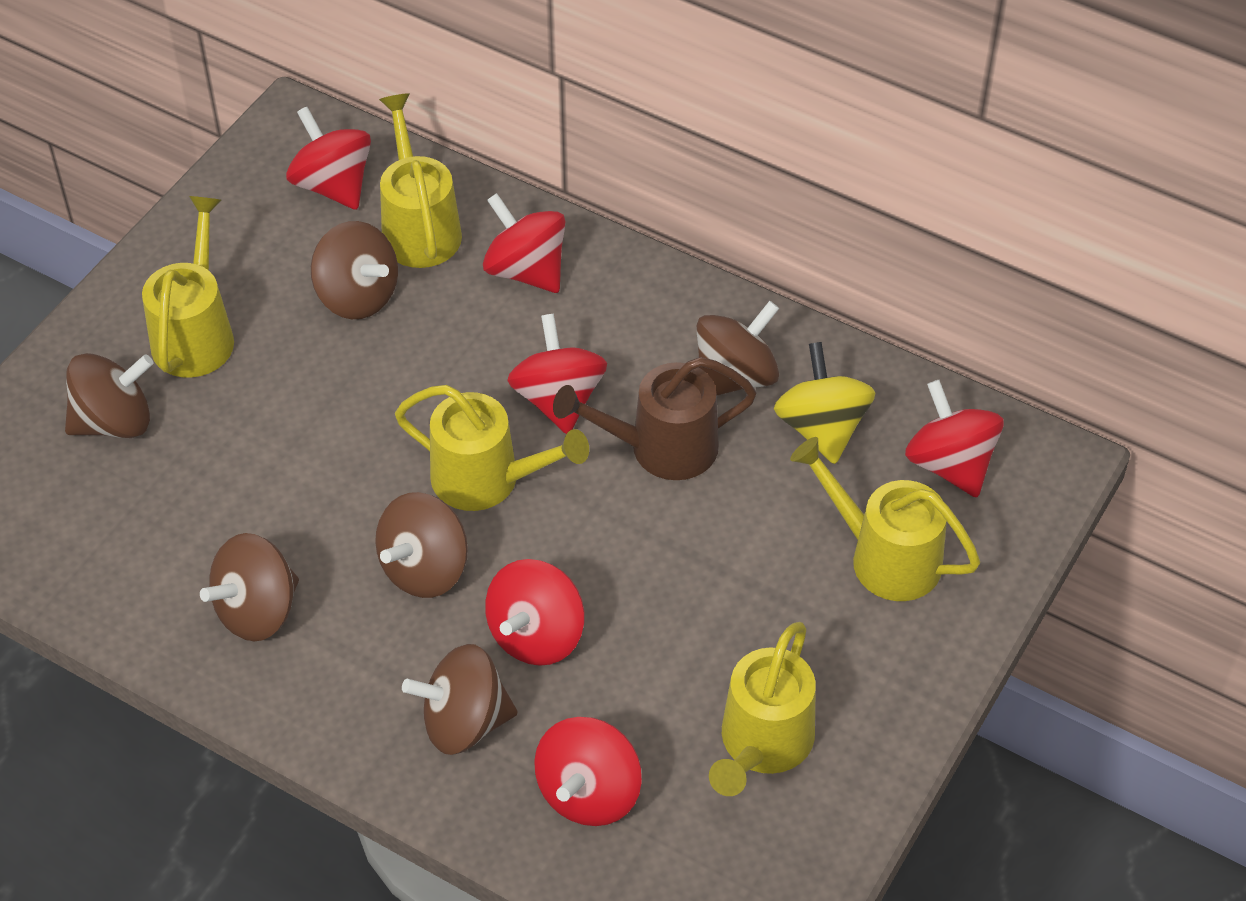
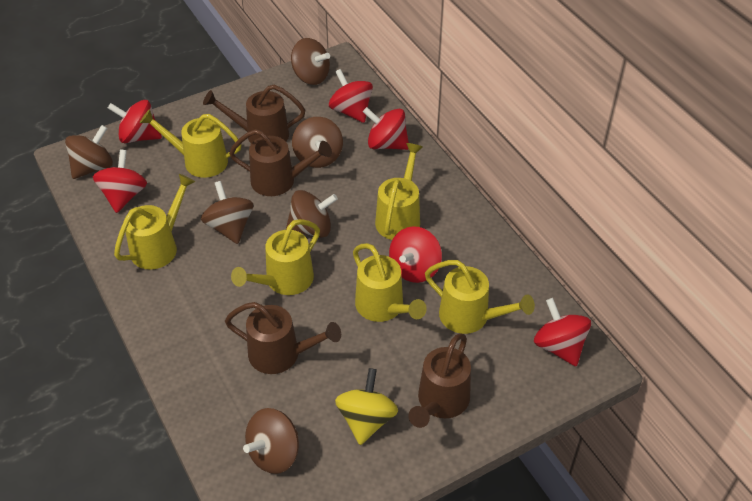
brown watering can: [553,357,757,480] = 1 -> [203,85,305,143] [225,302,341,374] [229,129,332,196] [408,333,471,428] = 4
yellow watering can: [142,196,234,378] [379,93,462,268] [395,385,589,511] [709,622,816,796] [790,437,980,601] = 5 -> [114,174,195,270] [140,109,242,178] [231,219,320,295] [353,243,427,322] [375,143,423,240] [425,260,535,334] = 6

